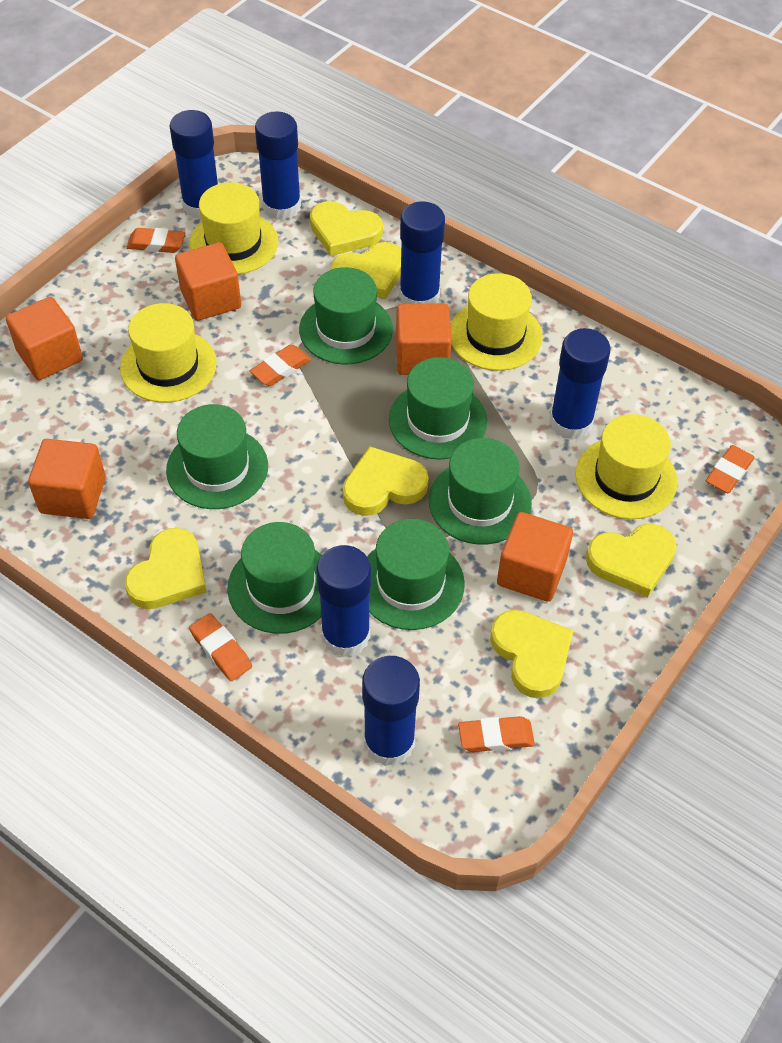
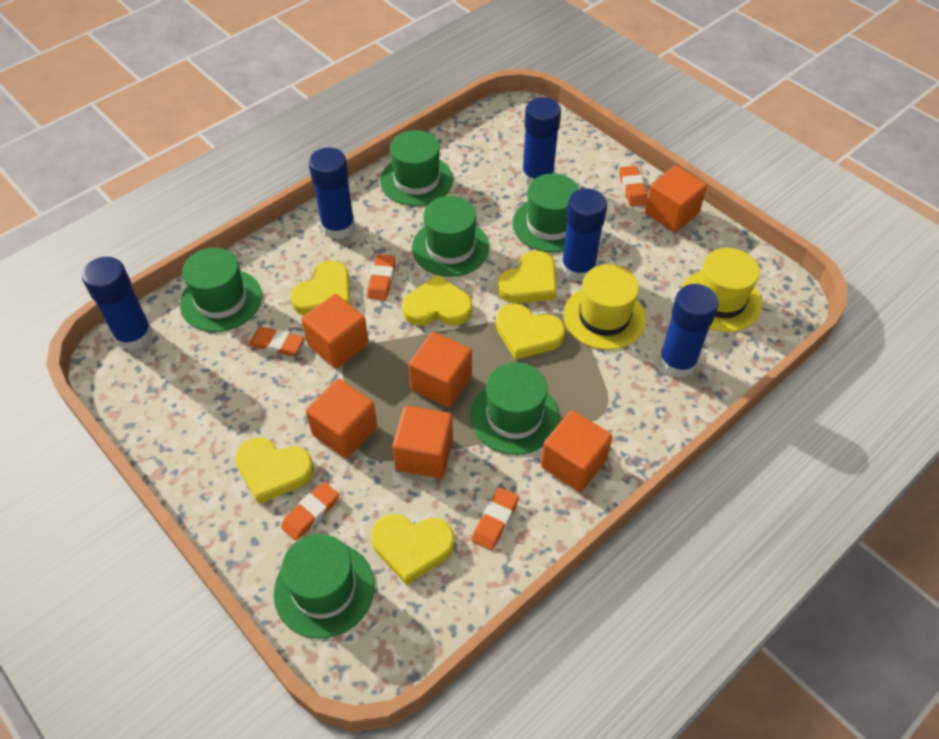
blue glue stick: [169,110,218,219] [255,111,301,220] [317,545,371,657] [362,656,420,766] [399,201,445,304] [549,328,611,440] = 6 -> [82,257,153,351] [309,147,355,240] [522,97,561,185] [561,188,607,281] [658,284,719,378] = 5
orange cube: [6,297,83,380] [28,439,106,519] [175,242,241,321] [396,303,452,375] [497,512,573,602] = 5 -> [302,294,369,369] [306,379,377,458] [392,406,453,478] [408,332,472,407] [541,410,612,492] [645,166,707,232] = 6
yellow hat: [120,303,217,403] [189,182,278,274] [450,273,543,371] [575,414,677,519] = 4 -> [563,264,646,350] [681,248,762,332] = 2

